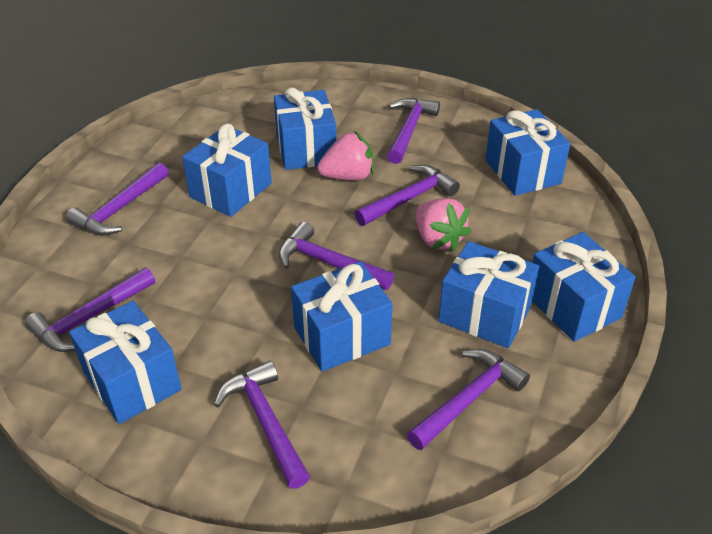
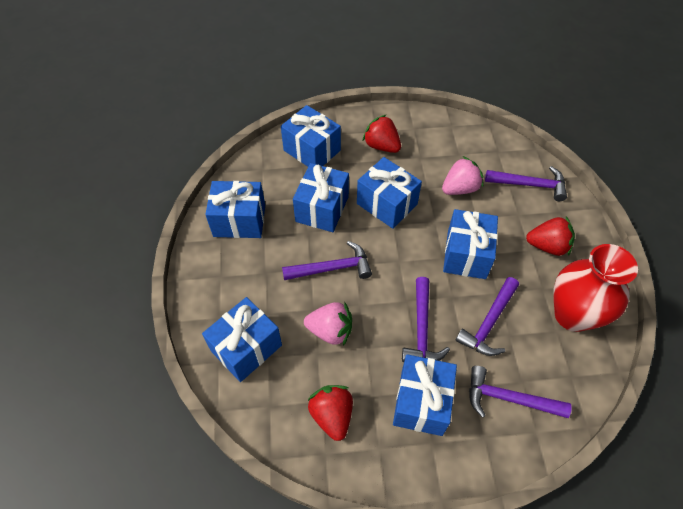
purple hammer: [25,267,155,352] [66,162,169,236] [214,361,310,489] [279,222,394,290] [354,165,460,226] [387,98,440,164] [407,349,530,450] = 7 -> [282,241,372,280] [402,277,450,362] [455,277,519,356] [469,366,572,418] [485,166,567,201] = 5
red strawberry: none = 0 -> [308,385,353,441] [363,114,401,153] [526,216,575,256] = 3
red vase: none = 0 -> [553,244,638,332] = 1

